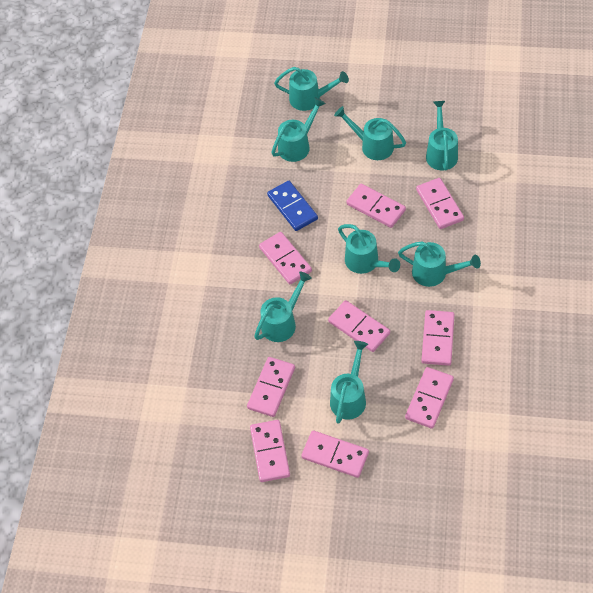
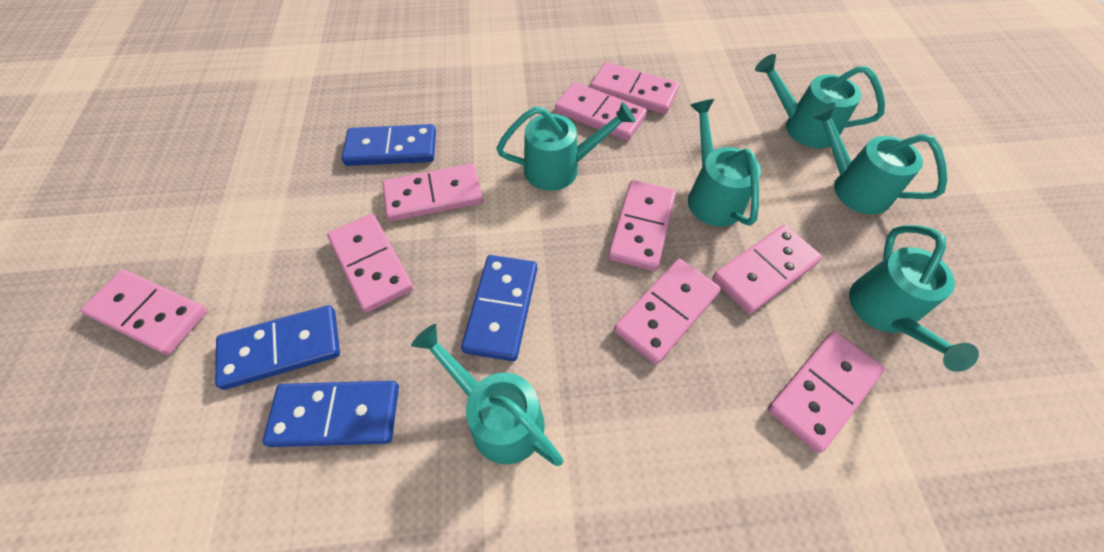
blue domino: [267,181,318,231] = 1 -> [215,305,340,390] [263,381,399,447] [342,124,436,166] [461,255,537,361] = 4
turquoise watering can: [254,271,312,342] [271,97,326,162] [274,67,349,111] [330,341,368,424] [334,106,406,160] [338,224,400,274] [398,241,481,287] [426,101,458,170] = 8 -> [411,324,563,466] [496,102,636,191] [688,99,761,226] [755,54,885,148] [810,102,948,215] [849,225,979,372] = 6

